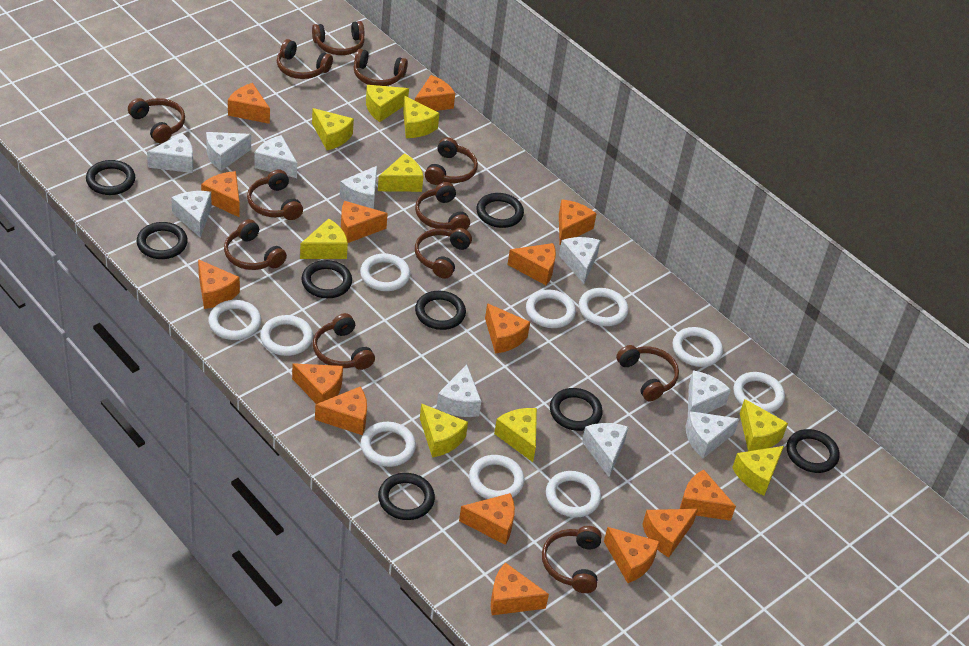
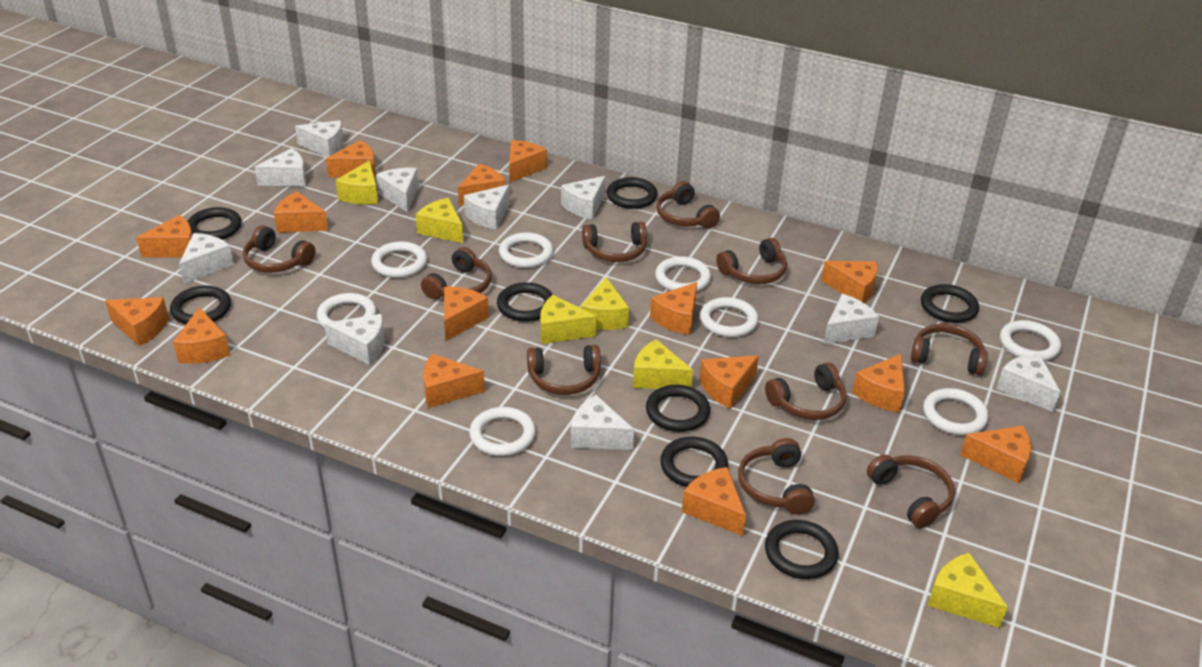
brown headphones: [128,98,185,143] [224,219,287,270] [247,169,303,220] [277,39,333,79] [312,21,365,55] [313,313,375,370] [353,49,408,86] [415,182,470,231] [415,228,472,279] [425,137,478,185] [542,526,602,593] [616,345,679,401] = 12 -> [243,225,315,273] [421,247,492,299] [527,345,601,395] [582,222,647,262] [656,181,720,229] [716,238,787,284] [738,438,815,514] [765,362,846,420] [867,454,955,528] [911,324,988,375] = 10
white ring: [208,300,261,340] [260,315,313,356] [360,253,410,291] [361,422,416,467] [469,455,524,499] [526,290,576,328] [546,471,601,517] [579,288,628,326] [673,327,723,367] [733,372,785,413] = 10 -> [317,293,377,328] [371,241,427,278] [469,407,536,456] [499,232,554,268] [655,256,711,292] [700,297,759,337] [923,388,989,435] [1000,320,1061,361] = 8
yellow cheese: [300,219,348,259] [312,108,354,150] [366,85,409,122] [378,153,423,192] [403,95,439,138] [420,403,468,458] [494,408,537,462] [732,446,784,496] [740,399,788,451] = 9 -> [336,160,378,205] [415,198,464,243] [540,295,597,344] [581,277,629,330] [633,339,693,389] [927,553,1008,628] = 6

